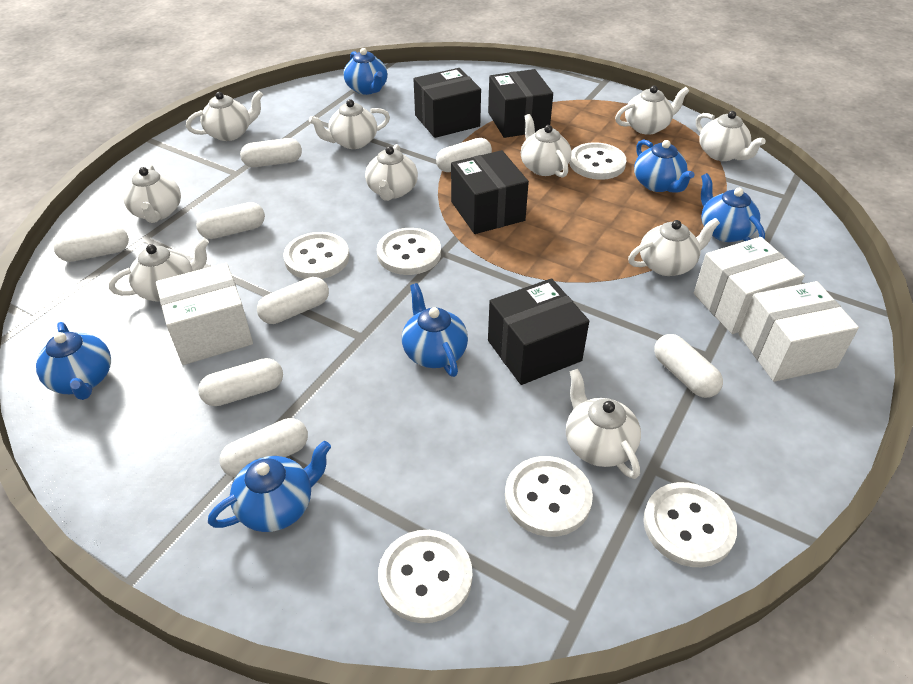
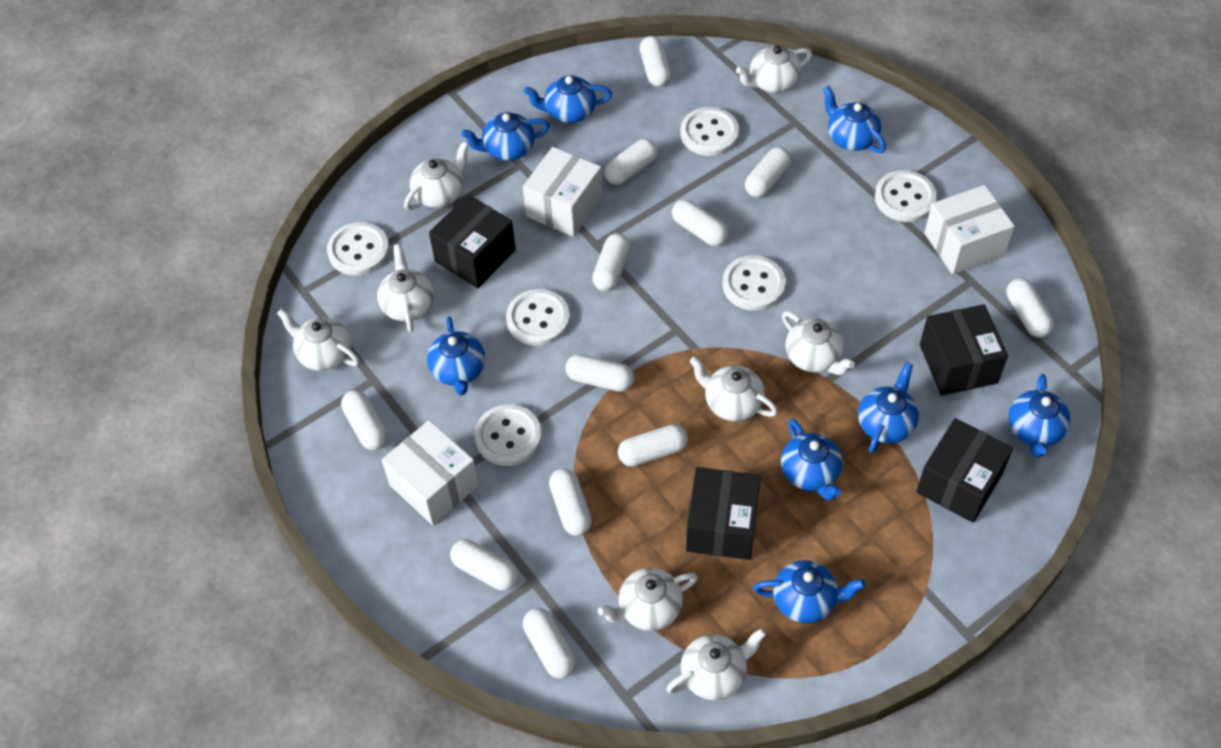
blue teapot: [36,322,111,400] [208,441,331,532] [343,48,388,95] [402,283,468,377] [634,139,694,193] [701,173,765,242] = 6 -> [427,317,485,395] [461,112,550,161] [524,75,612,123] [753,560,865,623] [781,419,842,500] [823,86,886,153] [858,363,919,453] [1008,374,1071,458] = 8
white capsule: [54,225,129,262] [196,202,265,239] [198,358,283,406] [219,418,308,477] [240,138,302,167] [257,277,329,324] [436,138,492,172] [654,334,723,398] = 8 -> [341,390,388,450] [450,540,519,591] [523,608,576,678] [549,468,592,536] [565,354,634,392] [592,233,631,291] [604,139,658,185] [618,424,688,467] [640,36,671,87] [672,199,729,246] [745,147,791,197] [1007,278,1054,338] = 12
white teapot: [109,237,209,301] [123,164,181,223] [186,91,263,141] [309,99,390,149] [365,144,418,201] [521,114,572,177] [566,369,641,479] [615,86,689,135] [628,218,720,276] [696,111,766,161] = 10 -> [277,308,360,371] [377,244,434,333] [404,141,469,210] [598,568,698,631] [667,628,766,700] [689,356,778,421] [736,45,812,93] [782,311,855,375] = 8

